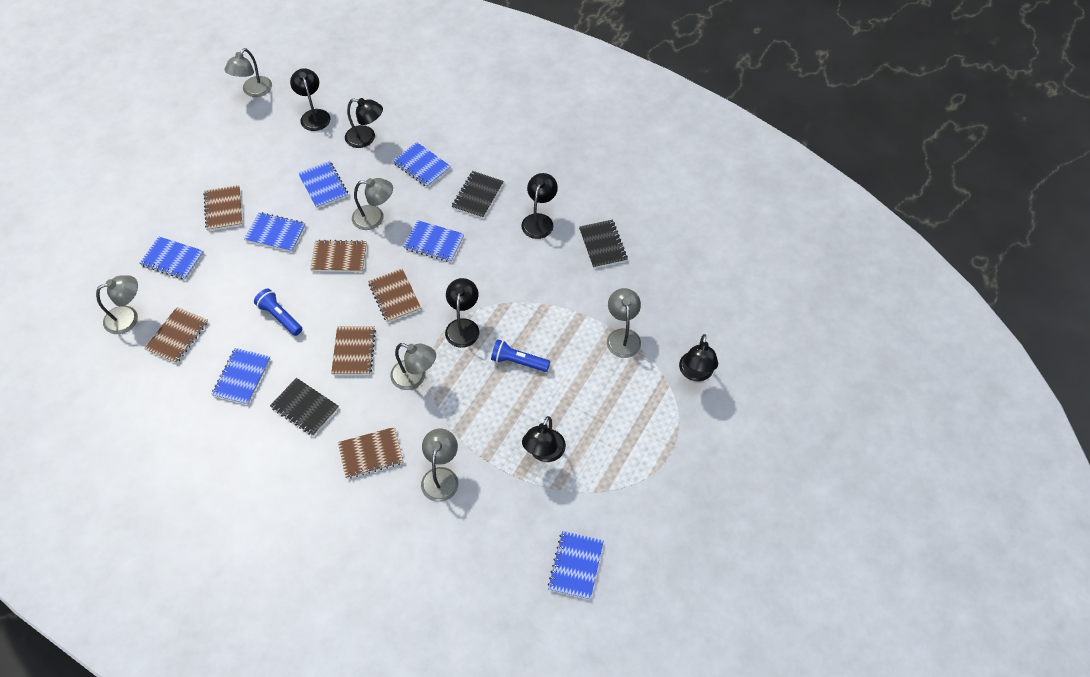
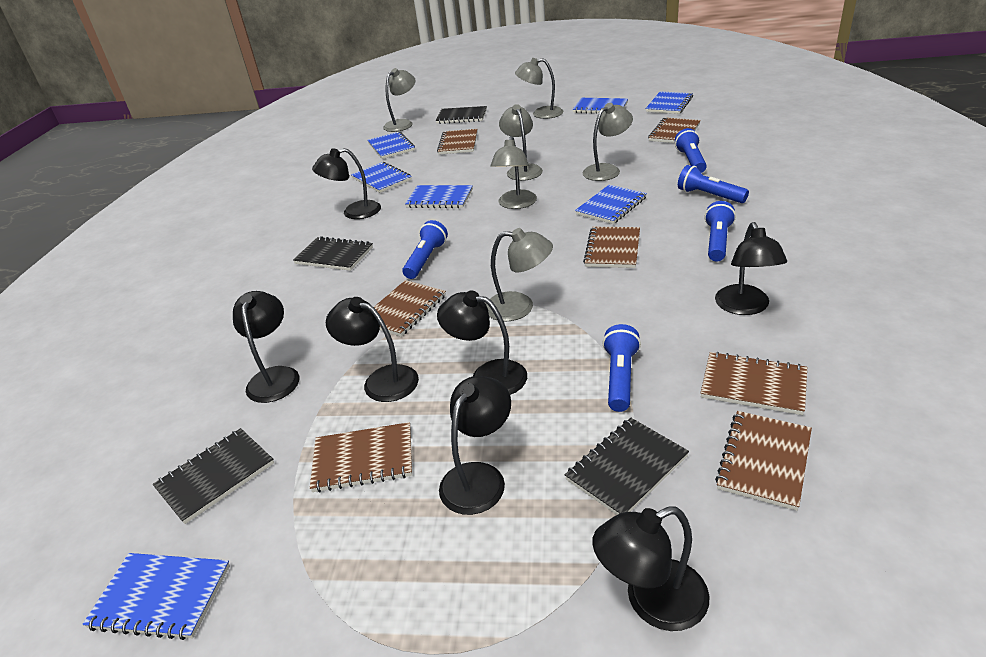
black lamp: [290,68,330,131] [345,98,383,148] [445,278,479,348] [521,173,558,239] [522,416,566,462] [679,334,718,381] = 6 -> [233,291,299,403] [312,148,381,219] [326,297,419,402] [437,290,527,395] [439,376,511,515] [592,506,709,631] [715,222,787,315] = 7
black notebook: [270,378,339,436] [452,171,503,219] [579,220,628,268] = 3 -> [153,428,274,524] [293,236,373,271] [436,106,487,124] [565,418,689,515] = 4
blue flashlight: [254,289,302,336] [491,339,550,372] = 2 -> [402,220,448,279] [603,324,641,412] [675,128,707,173] [678,165,749,203] [704,201,736,261] = 5
brown notebook: [144,307,208,364] [204,185,242,231] [310,239,367,272] [331,326,376,375] [338,427,404,479] [368,269,421,323] = 6 -> [310,422,412,493] [374,280,446,337] [437,129,477,155] [583,227,640,268] [648,117,701,143] [701,352,807,415] [715,411,812,511] = 7

